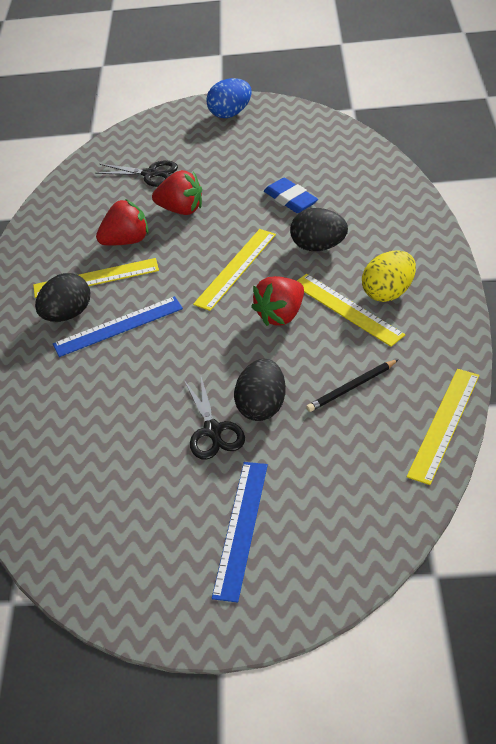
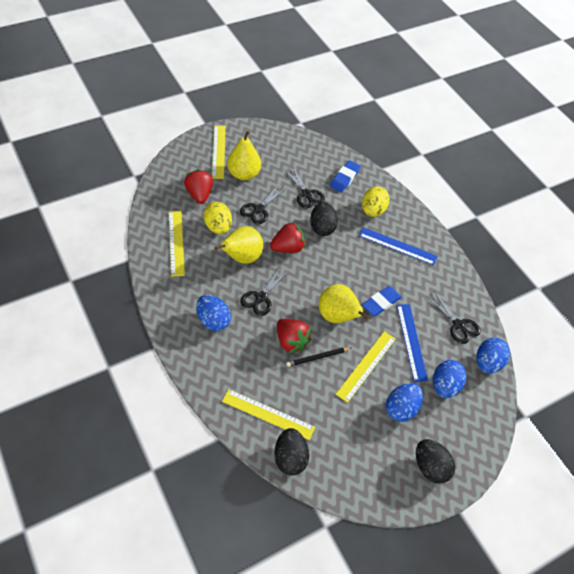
black scissors: [95,160,178,187] [184,377,245,460] = 2 -> [240,185,287,224] [240,266,290,316] [284,167,325,209] [426,291,481,344] = 4
blue egg: [206,78,252,118] = 1 -> [196,295,231,331] [386,383,423,422] [433,360,467,398] [476,338,510,373] = 4
blue eraser: [264,178,318,213] = 1 -> [330,160,361,193] [362,286,402,316] = 2
yellow egg: [362,250,416,302] = 1 -> [204,202,232,234] [362,186,390,217] = 2
yellow pear: none = 0 -> [214,226,263,264] [227,130,261,180] [319,284,369,323] = 3

